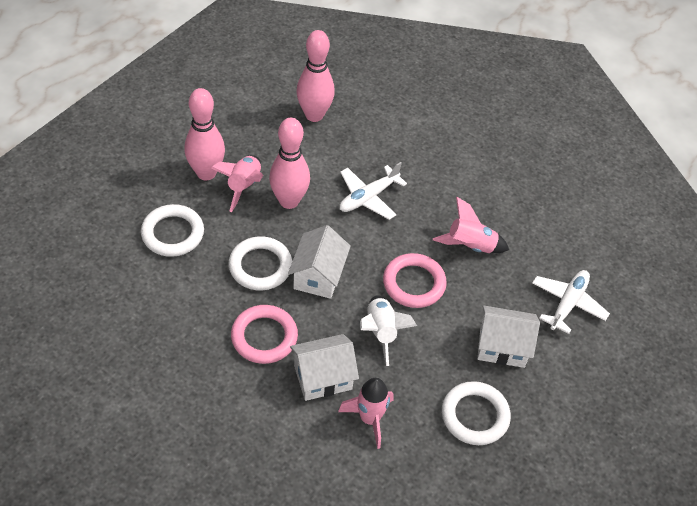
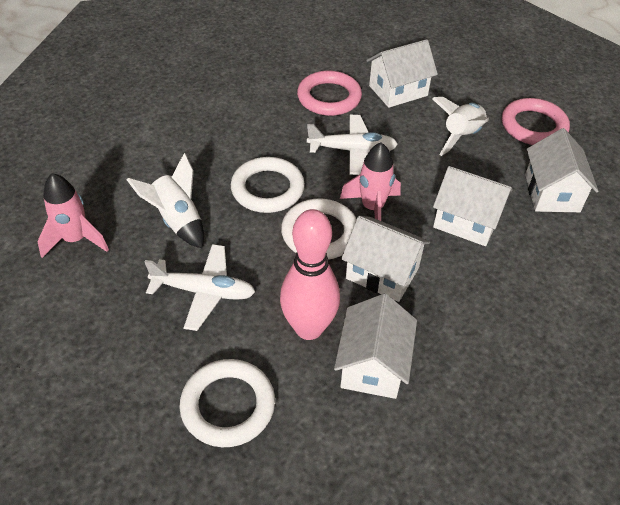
pink bowling pin: [184,88,225,180] [269,118,310,209] [297,30,335,122] = 3 -> [280,209,340,340] = 1
pink rocket: [211,155,263,212] [338,378,394,449] [433,197,509,253] = 3 -> [37,173,109,258] [340,142,401,221] = 2
white house: [288,225,351,299] [290,334,359,401] [477,306,540,368] = 3 -> [334,294,417,399] [341,216,430,302] [367,39,438,108] [433,166,513,246] [525,128,599,212] = 5
white rocket: [360,296,417,366] = 1 -> [127,153,204,248] [432,97,489,156] = 2

